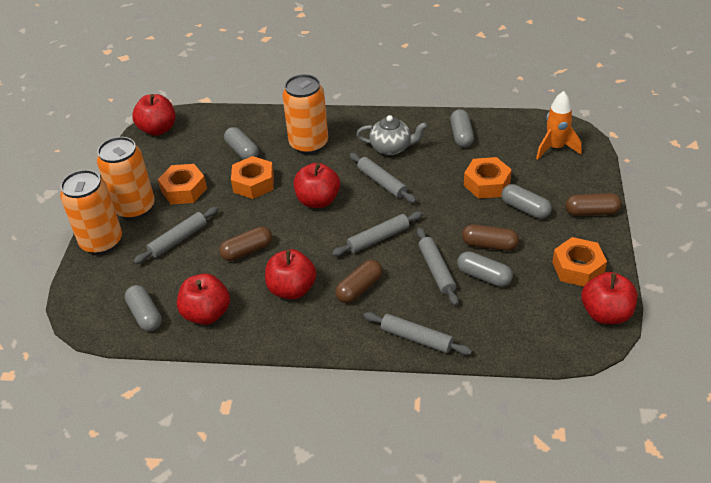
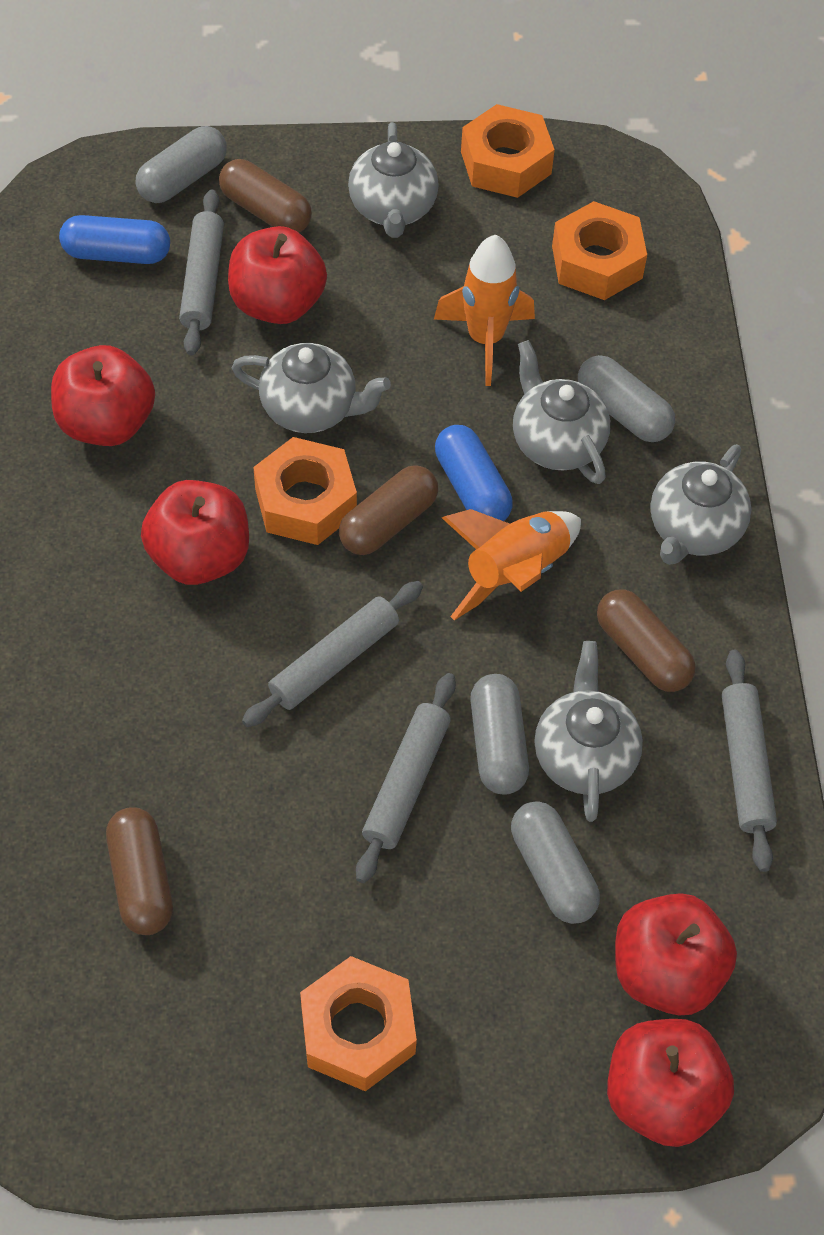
blue capsule: none = 0 -> [59,215,170,264] [435,425,513,521] = 2
grey capsule: [125,285,162,331] [224,127,259,160] [450,109,474,148] [457,251,513,287] [501,184,552,219] = 5 -> [136,126,227,203] [470,674,529,795] [511,801,600,924] [578,355,675,442] = 4
grey rolling pin: [134,207,218,264] [332,211,423,256] [349,153,416,203] [364,312,472,355] [417,228,459,306] = 5 -> [179,190,224,355] [242,581,423,727] [356,673,456,883] [722,650,777,872] = 4
grey teapot: [356,115,427,155] = 1 -> [232,343,391,433] [348,122,439,238] [513,340,610,484] [535,641,643,822] [651,444,752,565] = 5
orange can: [60,170,122,255] [97,137,155,220] [283,74,328,154] = 3 -> none = 0
orange rocket: [536,91,582,160] = 1 -> [434,235,535,386] [442,509,581,620] = 2

